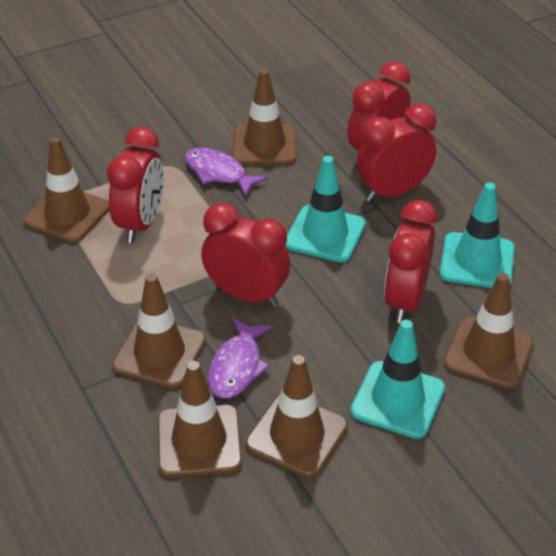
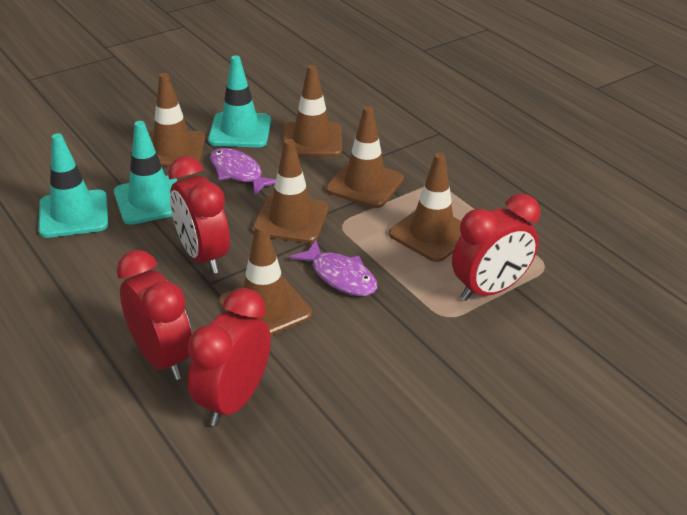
red clock: [107,127,164,243] [201,203,290,307] [348,61,411,151] [357,104,436,202] [384,200,438,323] = 5 -> [117,250,192,380] [168,156,230,274] [188,288,271,426] [452,194,540,301] = 4

